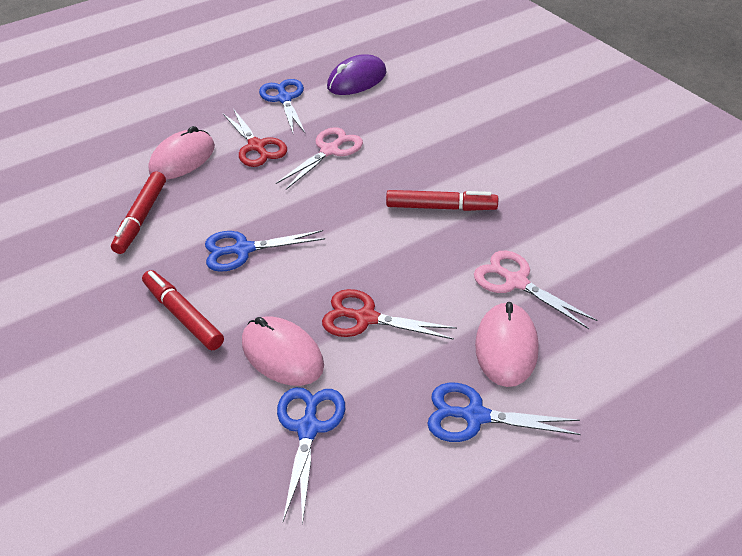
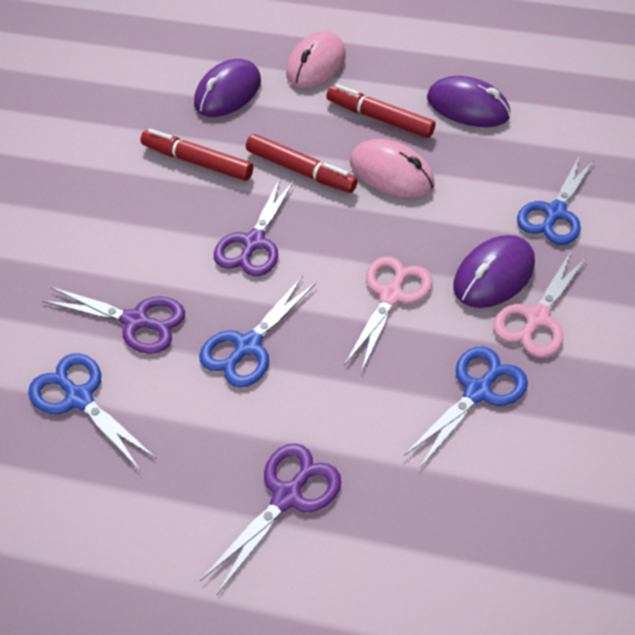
pink mouse: [148,126,215,180] [242,317,324,386] [475,302,539,387] = 3 -> [286,31,346,88] [350,139,435,198] = 2
purple mouse: [327,54,387,95] = 1 -> [194,59,261,117] [427,76,510,127] [453,235,535,308] = 3
purple scissors: none = 0 -> [42,287,185,354] [200,443,341,595] [214,178,295,276] = 3
red scissors: [223,110,287,167] [322,289,457,340] = 2 -> none = 0

